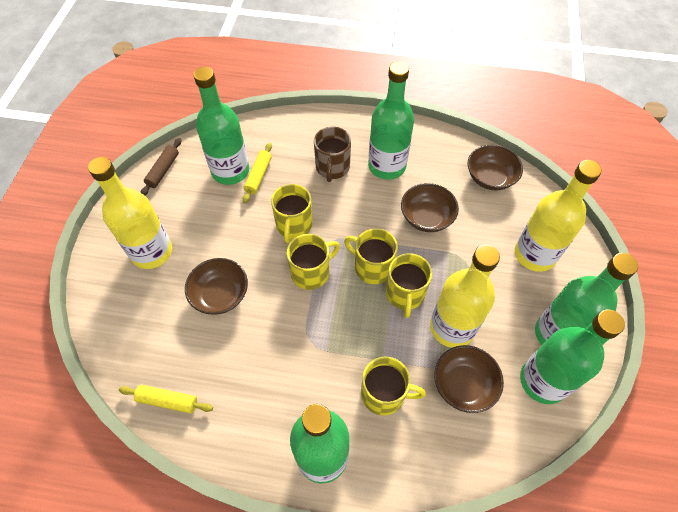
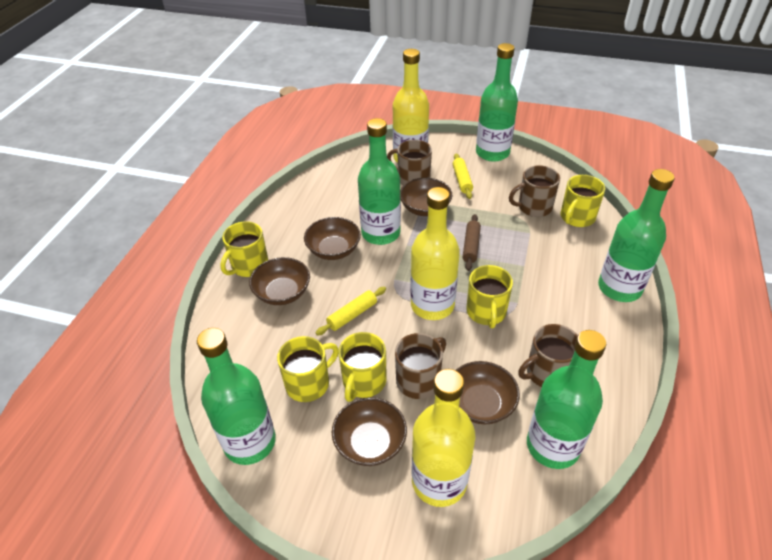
brown bowl: [185,258,248,315] [401,183,459,232] [434,345,504,413] [467,145,523,190] = 4 -> [249,257,310,305] [304,217,361,260] [332,397,407,466] [400,178,453,216] [456,361,520,424] = 5
brown mug: [314,127,351,182] = 1 -> [387,140,432,185] [395,333,446,399] [509,165,560,217] [518,324,578,387] = 4

